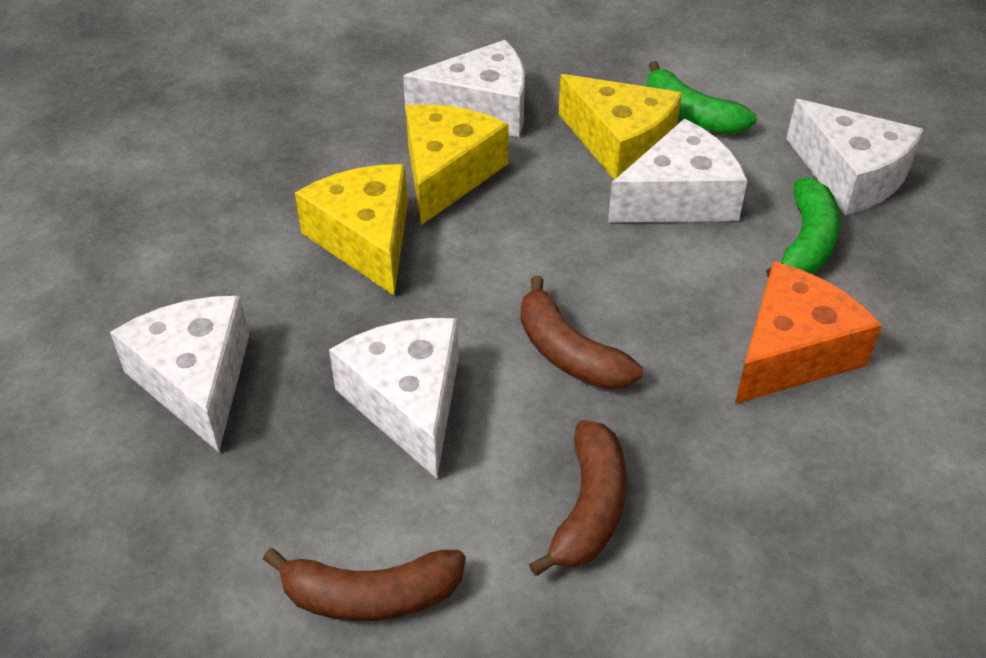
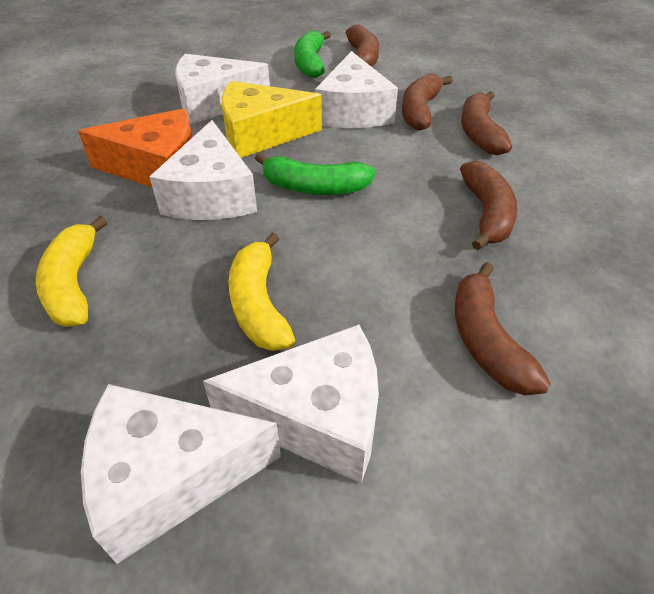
brown banana: [263,548,466,621] [521,276,643,389] [529,420,627,576] = 3 -> [346,24,379,67] [402,74,453,131] [455,262,551,396] [460,160,517,250] [461,91,512,155] = 5
yellow banana: none = 0 -> [36,216,107,327] [228,233,295,351] = 2
yellow cheese: [295,164,408,295] [406,104,509,225] [559,74,682,180] = 3 -> [222,81,322,158] = 1

